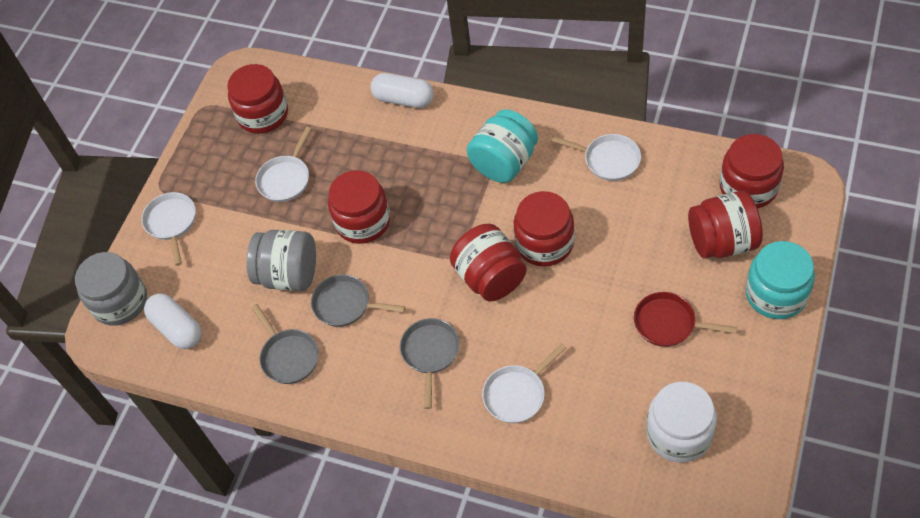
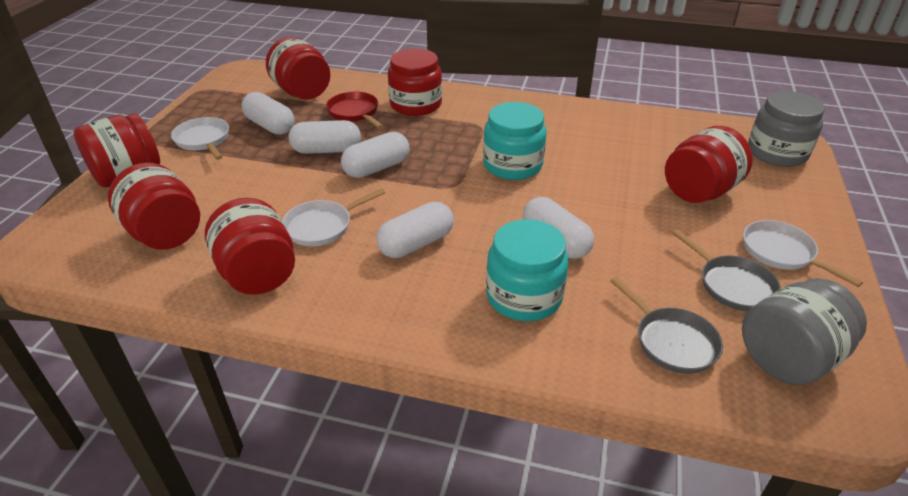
grey pan: [251,304,319,384] [311,274,405,327] [400,318,460,409] = 3 -> [610,277,723,374] [672,229,781,311] = 2
white capsule: [144,293,202,349] [370,73,434,108] = 2 -> [242,92,294,135] [289,120,361,154] [341,132,410,178] [376,202,454,258] [523,197,594,259] = 5
white jar: [646,382,717,463] = 1 -> none = 0
white pan: [141,192,196,266] [255,127,311,202] [482,343,567,423] [551,134,641,181] = 4 -> [171,117,229,160] [282,189,385,246] [743,220,863,287] = 3

